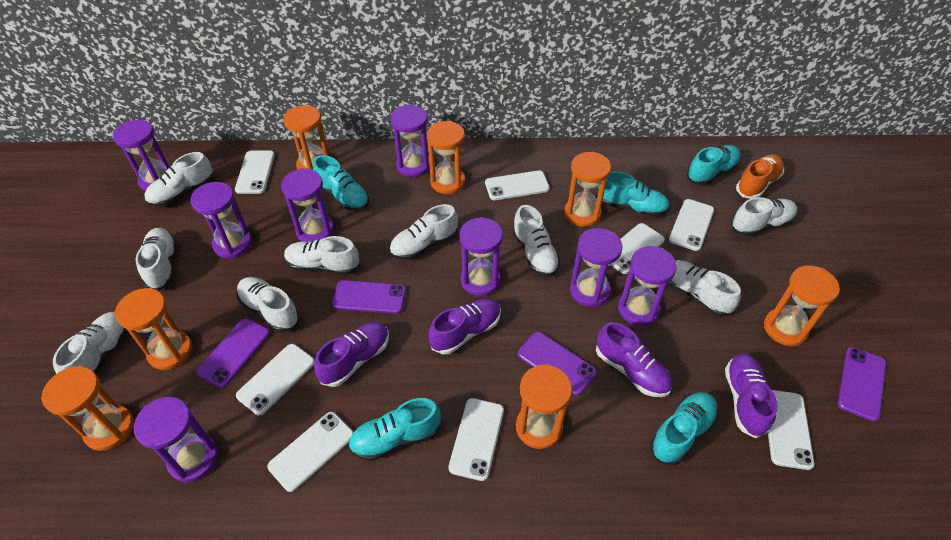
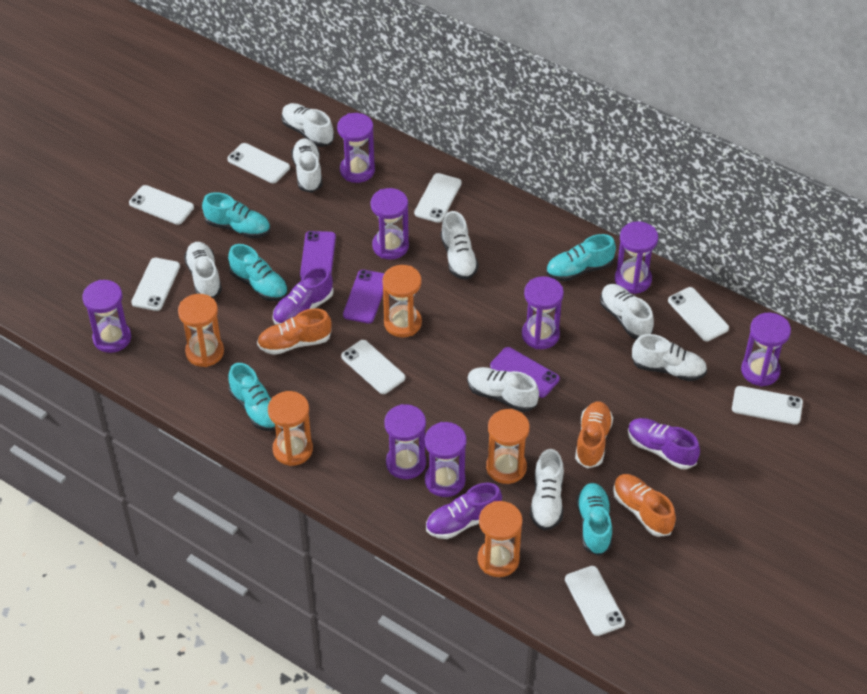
orange hourglass: [41,366,134,451] [115,288,192,370] [283,105,329,170] [427,121,465,194] [516,364,572,449] [564,152,611,227] [764,265,840,346] = 7 -> [178,294,224,367] [268,391,313,466] [382,265,422,337] [478,501,522,577] [486,409,530,484] = 5
orange shoe: [736,154,784,199] = 1 -> [257,308,332,355] [575,401,613,468] [613,474,676,537] = 3
purple phone: [196,318,270,388] [332,280,406,314] [518,332,597,396] [837,347,886,421] = 4 -> [300,231,336,279] [343,270,385,323] [490,347,560,398] = 3
purple shoe: [314,322,389,387] [429,298,501,354] [596,322,672,397] [725,353,778,438] = 4 -> [273,266,334,325] [426,483,502,539] [628,418,700,469] = 3
white shoe: [53,312,128,375] [136,228,176,291] [144,152,213,207] [237,277,300,332] [284,236,360,275] [389,204,458,260] [512,205,560,277] [667,260,741,317] [731,197,797,236] = 9 -> [184,242,222,298] [281,103,334,147] [291,138,323,193] [440,211,479,280] [467,367,539,412] [530,449,564,530] [600,284,654,339] [631,334,707,381] = 8

